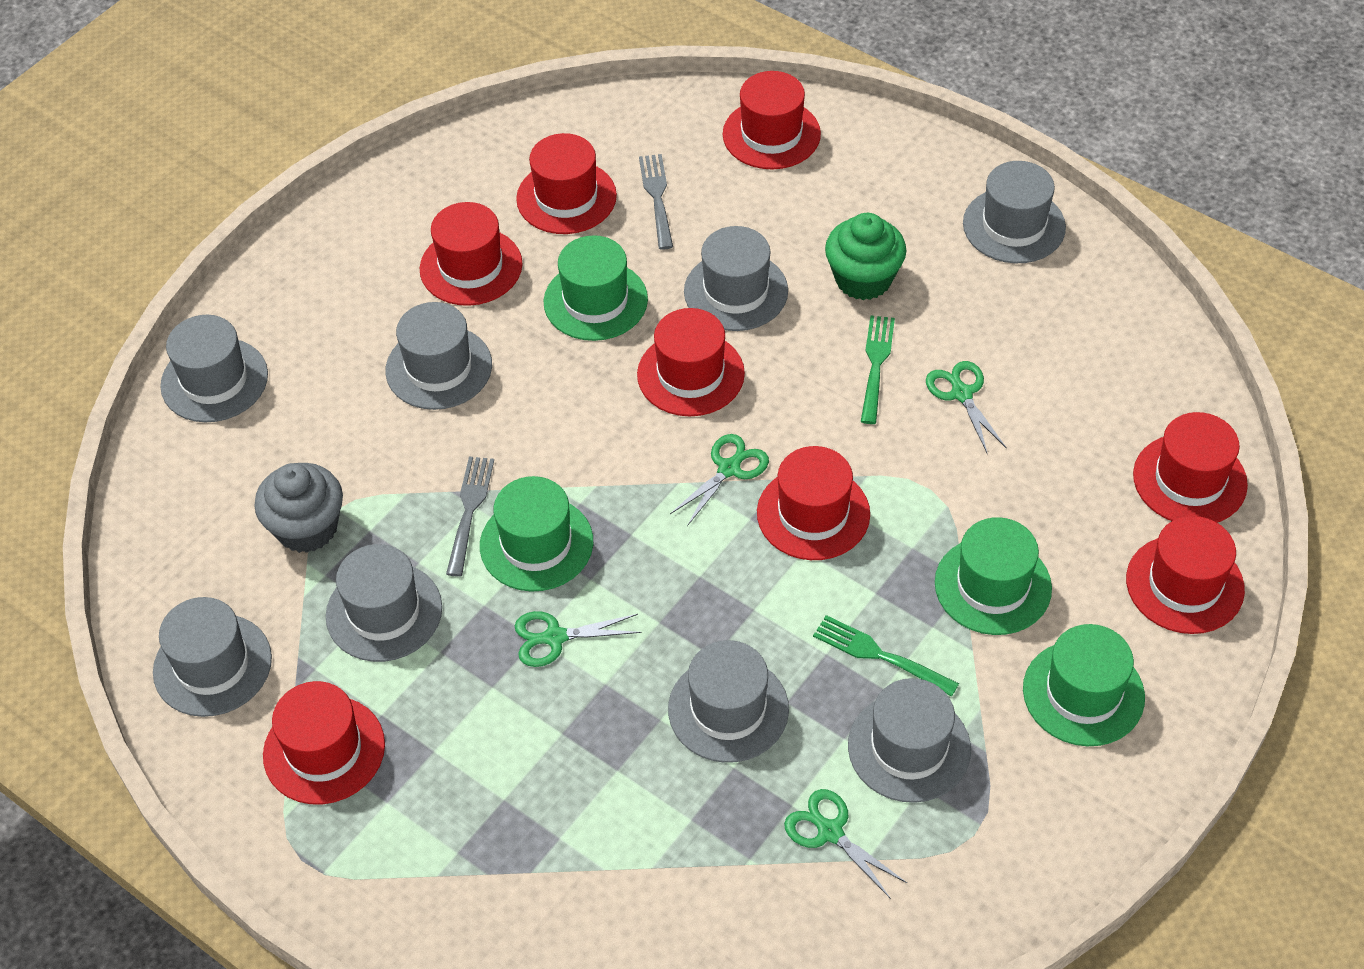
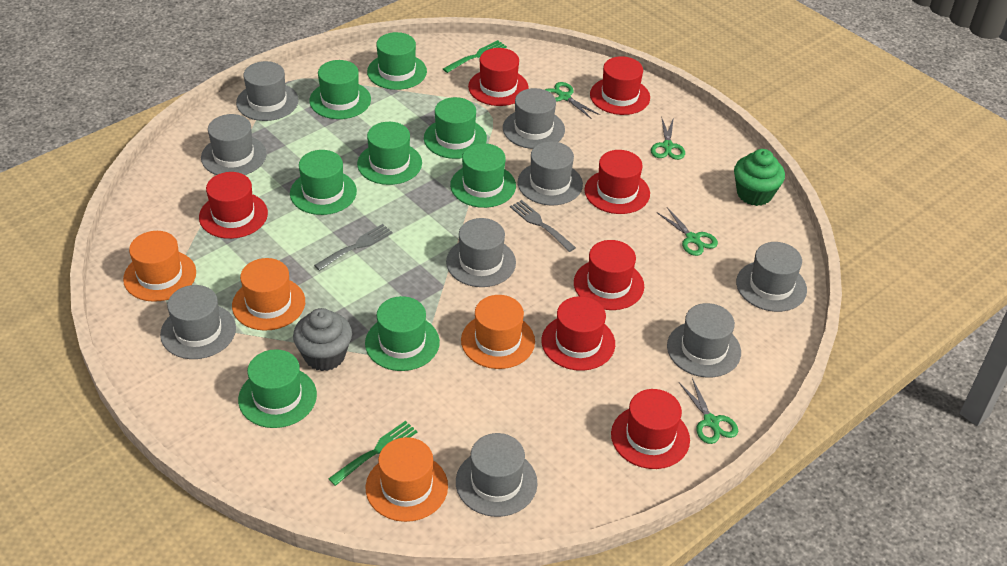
green hat: [480,476,593,592] [544,235,648,341] [935,517,1052,635] [1023,624,1145,746] = 4 -> [238,349,317,428] [290,150,357,215] [309,60,371,119] [357,122,422,185] [365,296,440,371] [367,32,427,90] [424,97,487,159] [450,143,516,208] = 8
grey hat: [153,597,272,717] [160,315,268,423] [326,544,442,662] [385,302,492,410] [668,640,789,763] [684,226,788,331] [848,678,971,803] [963,161,1066,263] = 8 -> [160,285,236,359] [201,114,267,175] [236,61,299,121] [446,218,516,287] [456,433,538,517] [503,88,565,149] [518,141,583,206] [667,303,741,378] [736,242,807,312] = 9
orange hat: none = 0 -> [123,231,196,302] [232,258,305,331] [366,437,448,522] [461,295,535,369] = 4
red hat: [263,681,385,805] [420,202,522,306] [516,133,617,234] [637,308,745,416] [723,71,821,169] [757,446,870,560] [1126,516,1245,634] [1133,412,1248,523] = 8 -> [199,172,268,239] [468,48,529,106] [542,296,615,371] [574,240,644,310] [585,150,650,214] [590,56,650,115] [611,389,690,469] = 7

